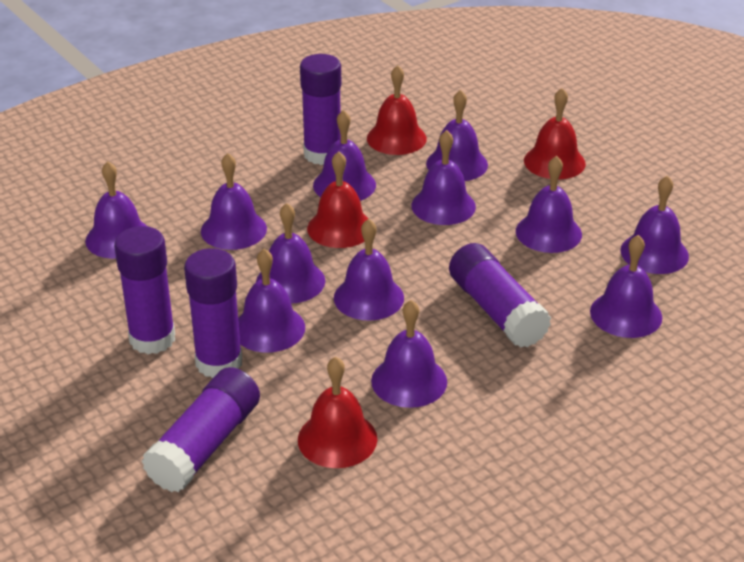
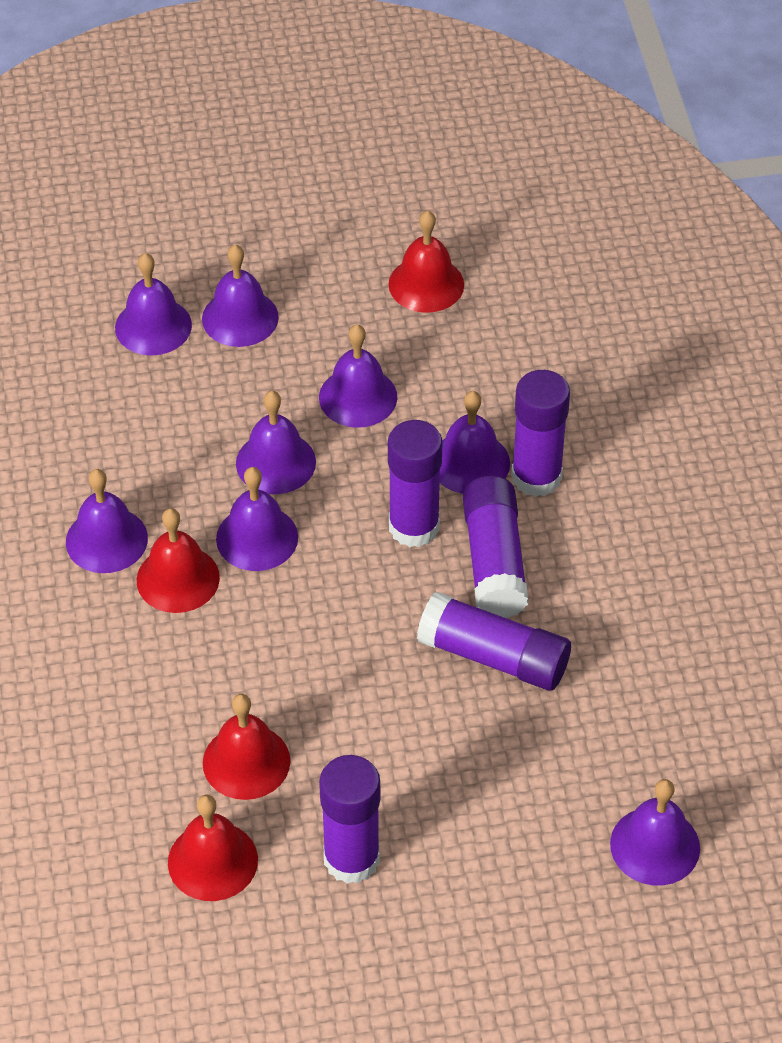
purple bell: [85,161,148,259] [201,153,267,250] [238,249,305,353] [256,203,325,304] [313,110,376,201] [334,219,404,321] [371,300,447,408] [411,130,476,225] [426,90,488,181] [516,156,582,253] [590,235,662,338] [620,175,689,274] = 12 -> [66,469,148,573] [115,253,192,356] [202,244,279,347] [216,467,298,571] [236,391,316,494] [319,325,397,428] [440,391,510,494] [610,779,700,885] = 8

